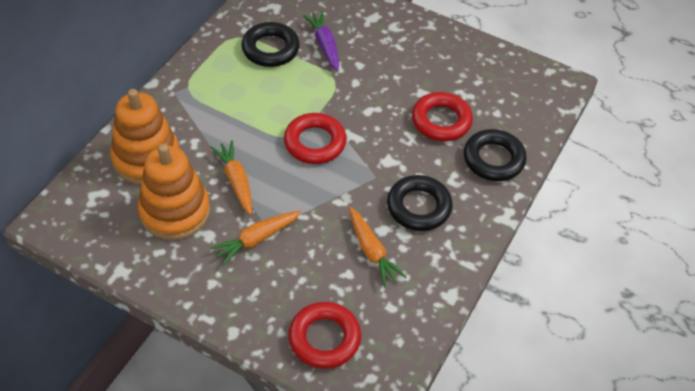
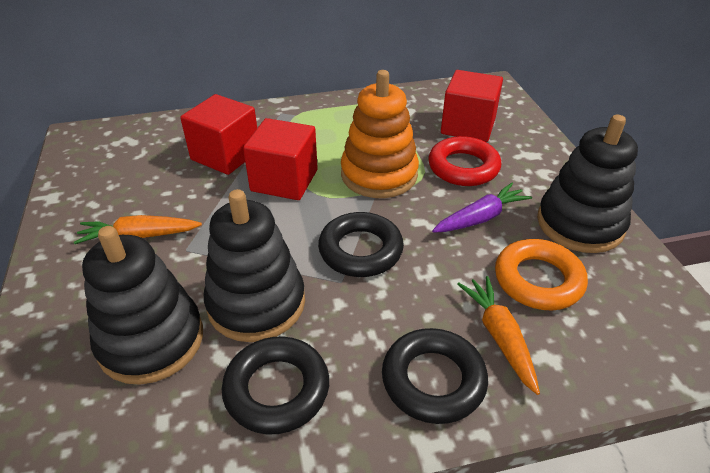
black stacking toy: none = 0 -> [82,226,203,385] [204,189,305,342] [537,115,638,253] = 3
orange carrot: [210,140,252,215] [210,211,301,266] [349,207,407,287] = 3 -> [74,215,202,244] [457,276,540,395] = 2
orange ring: none = 0 -> [495,239,588,310] = 1
orange stacking toy: [110,89,179,184] [138,144,210,240] = 2 -> [341,70,419,198] = 1
red cube: none = 0 -> [180,94,257,175] [243,118,318,200] [441,70,503,142] = 3
red ring: [284,113,347,164] [288,302,361,369] [412,92,473,141] = 3 -> [428,136,501,186] = 1

